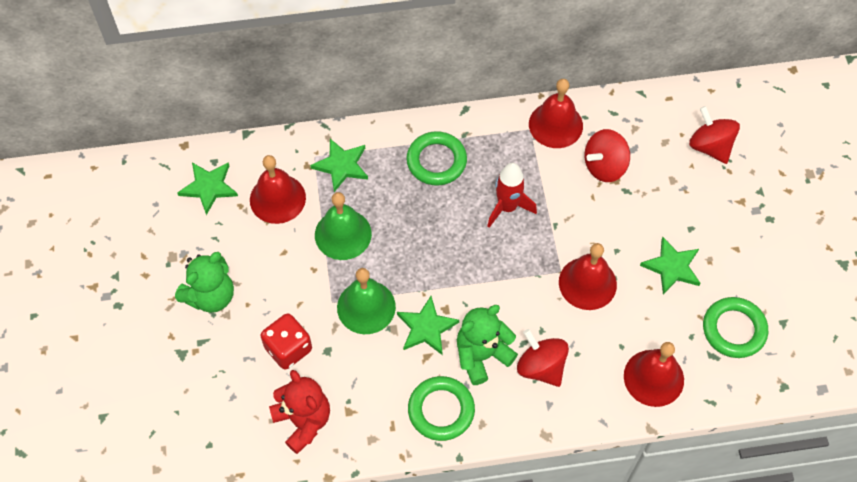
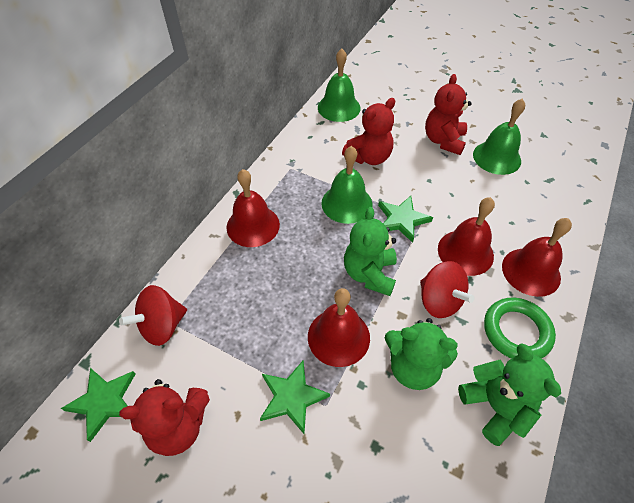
green bell: [315,192,372,260] [337,268,396,334] = 2 -> [318,49,361,122] [321,146,373,224] [473,99,525,175] = 3
green ring: [406,131,467,186] [408,376,475,441] [703,297,768,358] = 3 -> [484,298,556,358] = 1
green star: [177,162,238,215] [310,139,368,192] [397,296,459,355] [640,237,701,294] = 4 -> [61,368,135,442] [260,360,330,434] [378,196,433,243] = 3
green teddy bear: [175,252,234,312] [457,305,518,385] = 2 -> [344,207,397,296] [385,318,458,390] [458,343,561,446] = 3
red dice: [260,313,312,370] = 1 -> none = 0
red rocket: [487,163,537,228] = 1 -> none = 0
red spinning top: [517,329,569,387] [585,129,630,182] [689,106,740,164] = 3 -> [119,285,187,346] [420,261,474,318] = 2
red teddy bear: [269,370,330,454] = 1 -> [119,379,210,456] [342,98,395,165] [425,74,472,155] = 3

